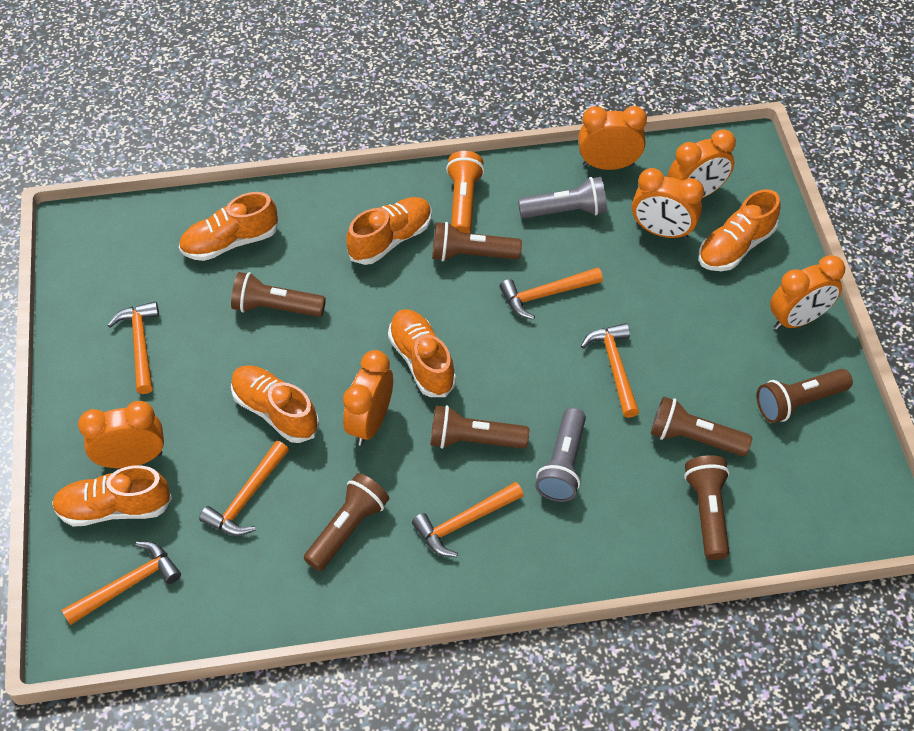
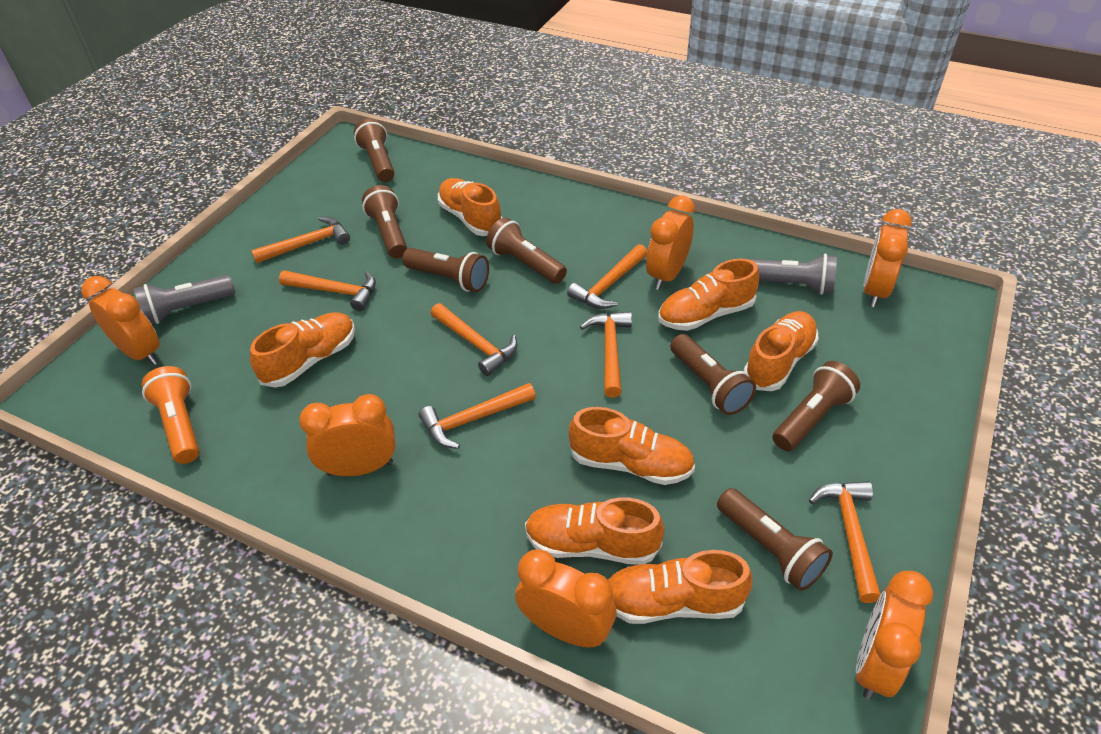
orange hammer: [62,542,181,625] [108,301,159,394] [199,441,289,536] [412,482,524,557] [500,267,603,320] [581,323,639,418] = 6 -> [251,217,350,263] [279,270,376,311] [419,383,536,449] [431,303,517,376] [567,244,647,309] [580,312,632,398] [809,481,881,603] = 7
orange shoe: [52,466,172,526] [179,192,278,261] [231,365,319,443] [346,197,432,265] [388,309,456,397] [699,189,781,271] = 6 -> [250,312,355,388] [438,178,503,236] [525,497,664,565] [569,407,695,485] [608,550,753,624] [658,259,760,331] [743,311,818,391] = 7

